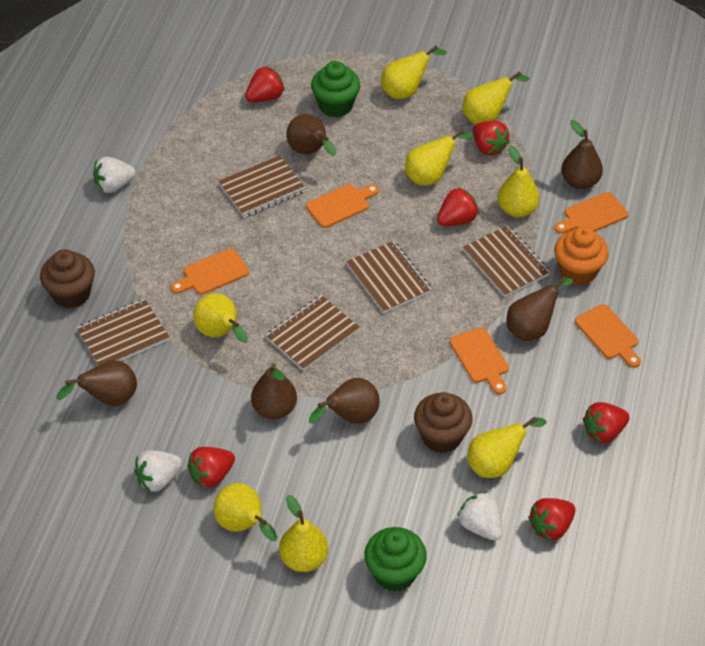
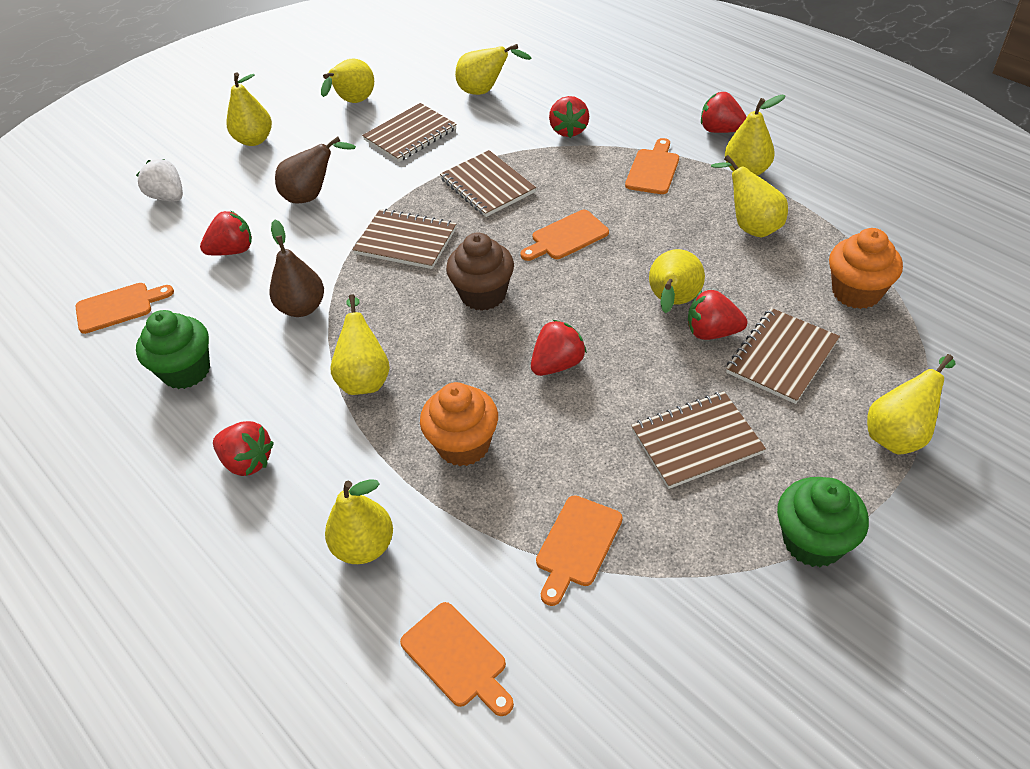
brown cupcake: [40,249,95,309] [414,392,473,453] = 2 -> [446,233,514,311] = 1
brown pear: [56,360,137,406] [251,363,297,420] [286,114,336,156] [309,378,380,424] [506,276,574,341] [561,120,603,189] = 6 -> [269,220,324,317] [275,137,356,204] = 2
orange cupcake: [554,227,609,286] = 1 -> [420,382,498,466] [829,228,903,309] = 2
white strawberry: [93,157,136,193] [134,450,182,492] [457,492,503,541] = 3 -> [136,159,183,201] = 1
yellow pear: [193,293,248,343] [213,483,277,541] [279,495,328,572] [381,45,447,99] [405,129,473,186] [463,71,529,125] [467,416,546,478] [498,146,539,217] = 8 -> [227,72,272,146] [321,58,374,103] [325,479,393,564] [330,295,390,395] [455,44,532,95] [649,249,705,313] [711,155,788,238] [725,95,785,176] [867,354,955,455] = 9

